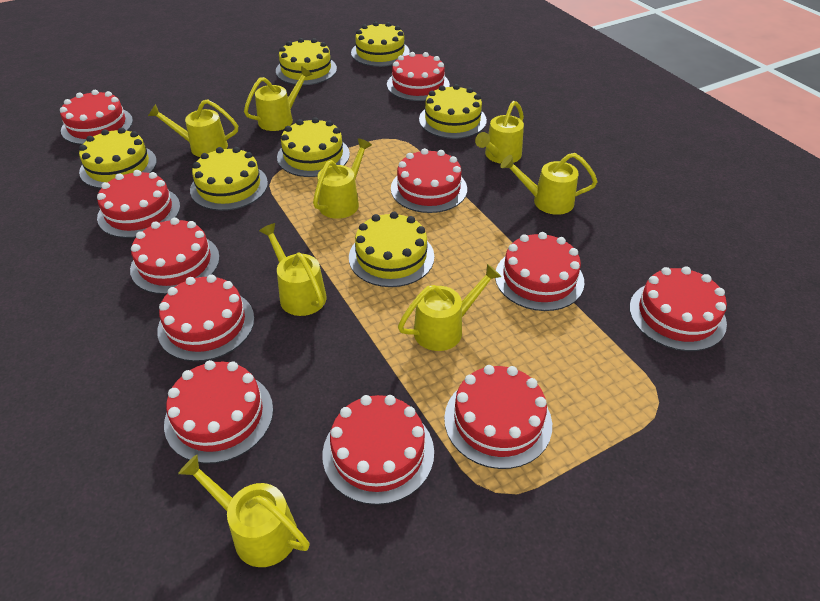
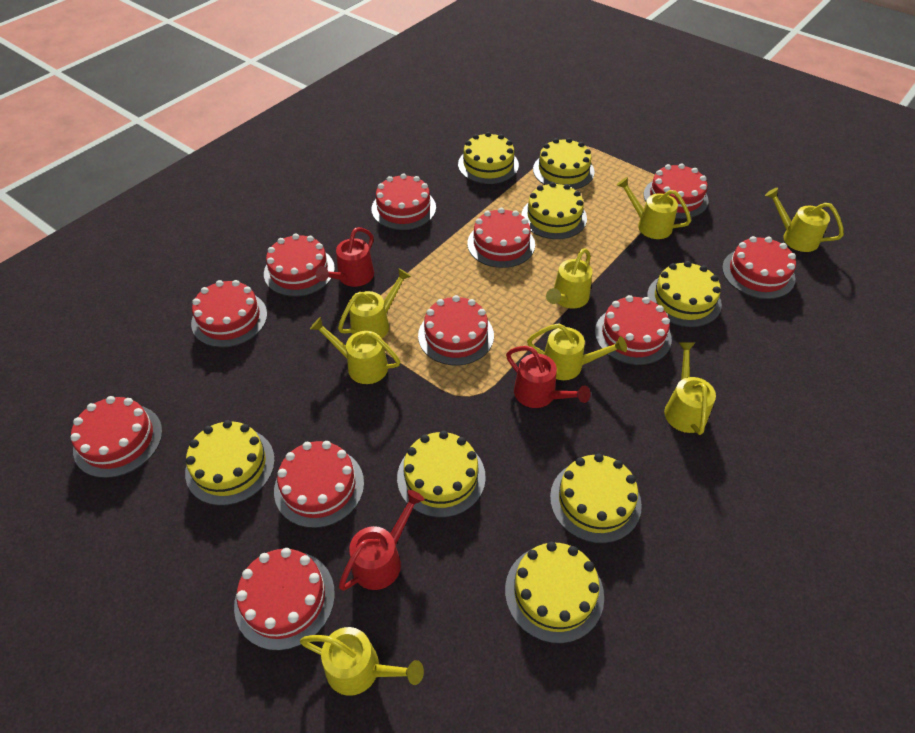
red watering can: none = 0 -> [316,227,374,287] [339,490,425,591] [506,346,591,408] = 3
yellow cake: [79,128,157,189] [190,147,268,211] [276,38,337,85] [277,117,350,177] [349,212,434,287] [351,22,410,67] [419,84,487,139] = 7 -> [185,420,275,506] [397,431,486,518] [458,132,519,184] [505,542,604,643] [522,182,587,239] [533,138,595,189] [550,453,642,543] [647,261,722,327] = 8

